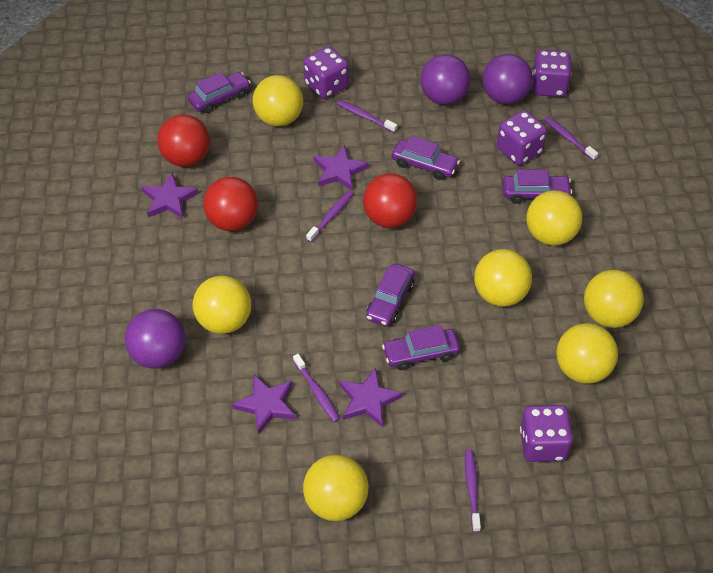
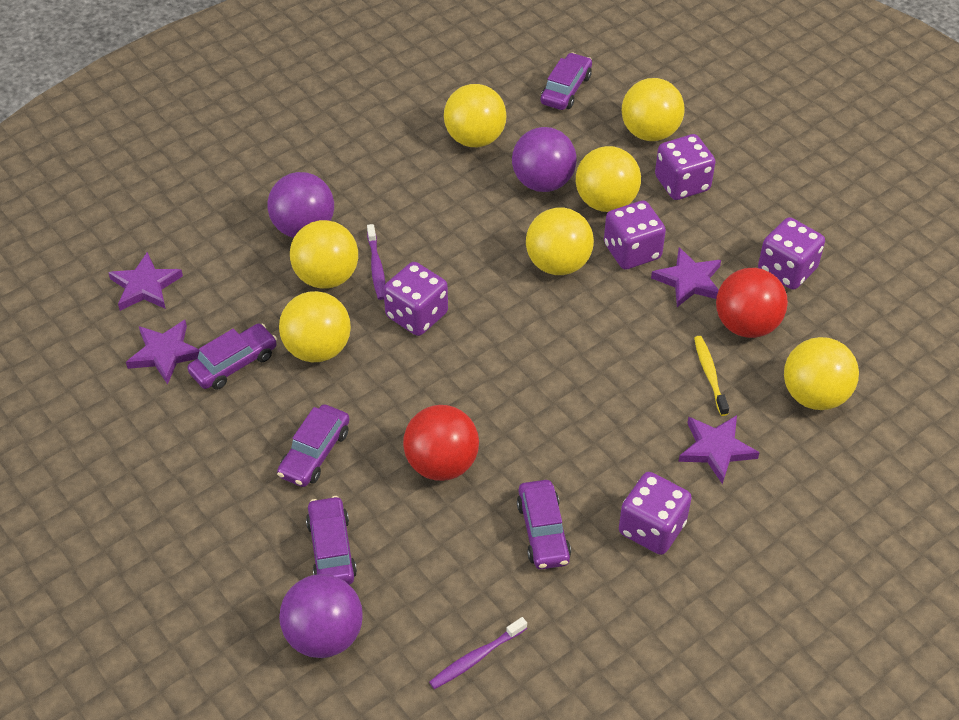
purple dice: [303,46,349,99] [497,110,547,165] [520,405,573,462] [532,50,571,97] = 4 -> [383,262,448,336] [604,200,666,270] [619,472,692,555] [655,134,715,200] [758,217,825,290] = 5
purple toothbrush: [293,354,340,422] [306,191,353,242] [337,100,397,133] [465,449,481,532] [544,117,598,161] = 5 -> [367,224,385,300] [429,617,527,689] = 2
red ball: [157,114,210,167] [203,177,258,231] [363,173,417,228] = 3 -> [403,405,479,481] [716,268,788,338] = 2
yellow toothbrush: none = 0 -> [694,336,729,416] = 1

